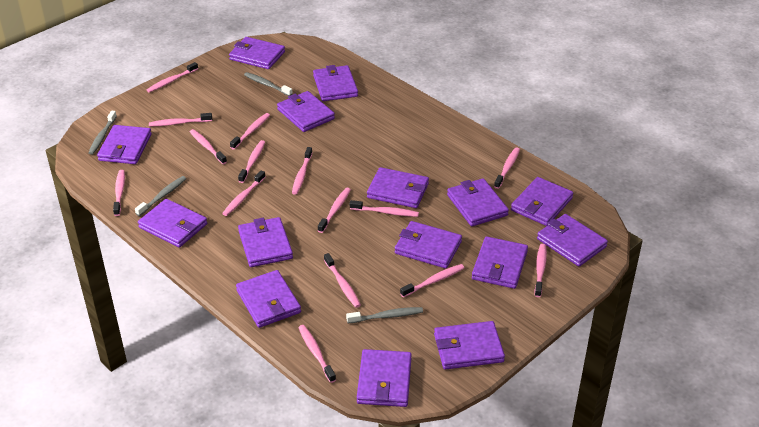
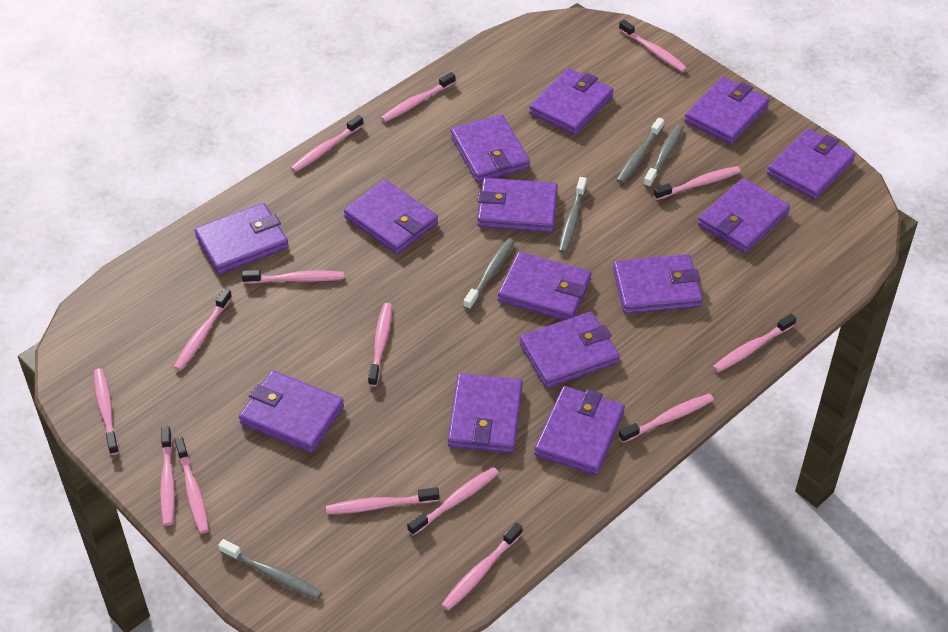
grey toothbrush: [88,111,117,155] [135,176,186,216] [244,72,293,96] [346,307,423,323] = 4 -> [218,539,322,600] [463,238,514,310] [558,177,587,254] [616,117,664,184] [643,124,684,188] = 5
purple wallet: [97,125,152,164] [138,199,207,248] [229,37,285,69] [236,270,301,328] [238,217,293,267] [277,91,335,132] [313,65,358,101] [357,349,412,407] [367,167,429,208] [395,221,462,269] [434,321,505,370] [447,178,509,226] [472,236,528,289] [511,177,573,226] [537,214,608,266] = 15 -> [195,203,289,274] [239,370,344,453] [344,180,438,254] [448,373,523,453] [451,114,530,183] [477,178,558,233] [498,252,591,320] [519,312,620,388] [529,68,614,135] [534,386,625,475] [613,254,703,314] [684,77,769,144] [698,178,790,253] [767,128,855,200] = 14

